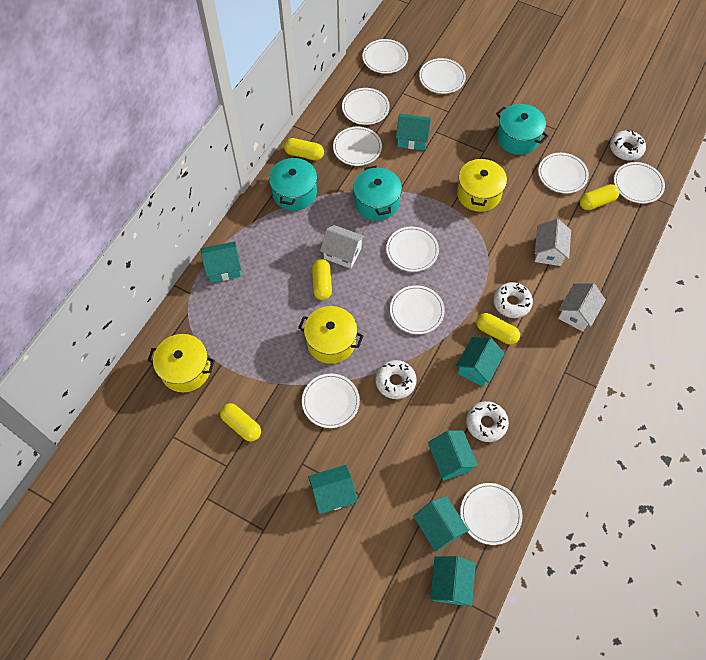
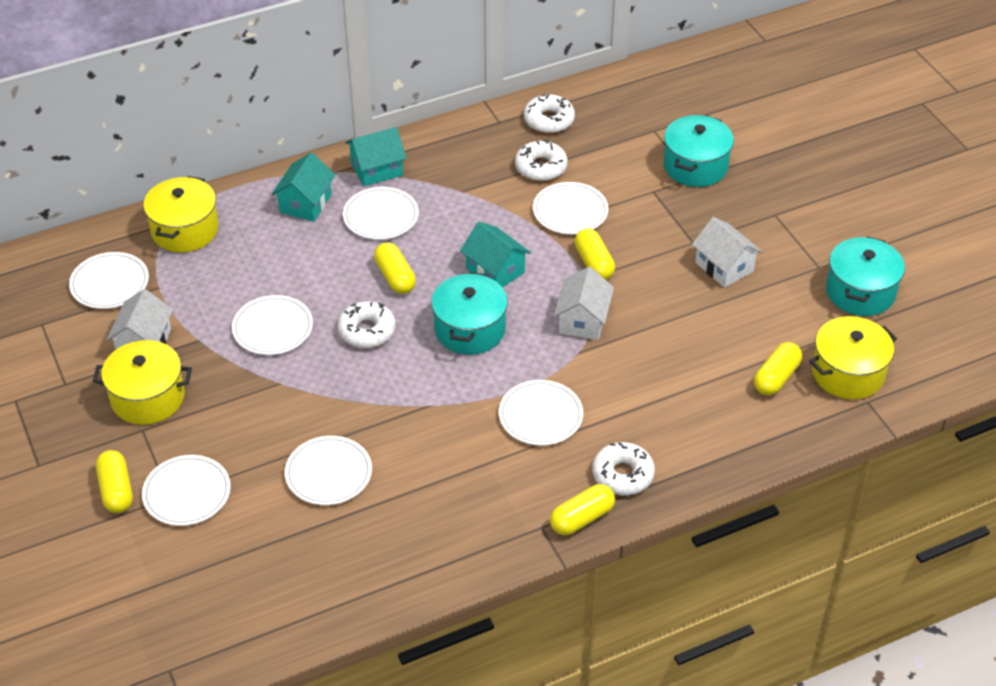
turquoise house: [201,242,241,283] [308,465,358,514] [396,114,431,150] [413,496,469,552] [428,431,478,481] [430,556,476,606] [456,337,505,387] = 7 -> [272,153,335,222] [345,127,406,186] [460,222,531,288] = 3
white plate: [302,374,360,428] [333,127,382,166] [342,88,390,125] [362,39,408,74] [386,227,439,272] [390,285,445,334] [419,58,466,94] [460,483,523,545] [538,153,589,193] [614,162,665,204] = 10 -> [69,252,149,309] [142,455,231,526] [232,295,313,355] [285,436,372,505] [343,187,419,240] [499,380,583,446] [533,182,608,234] = 7

